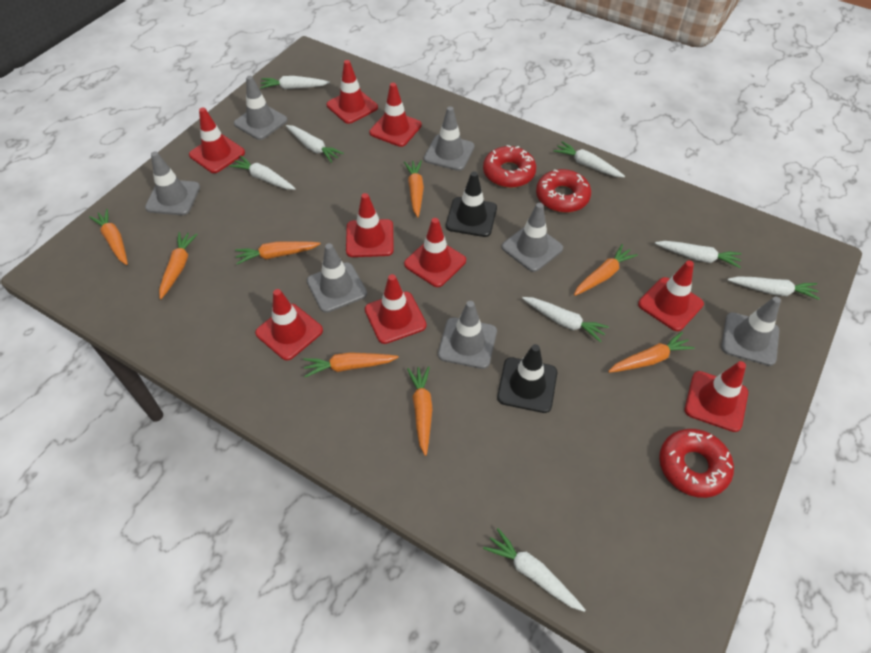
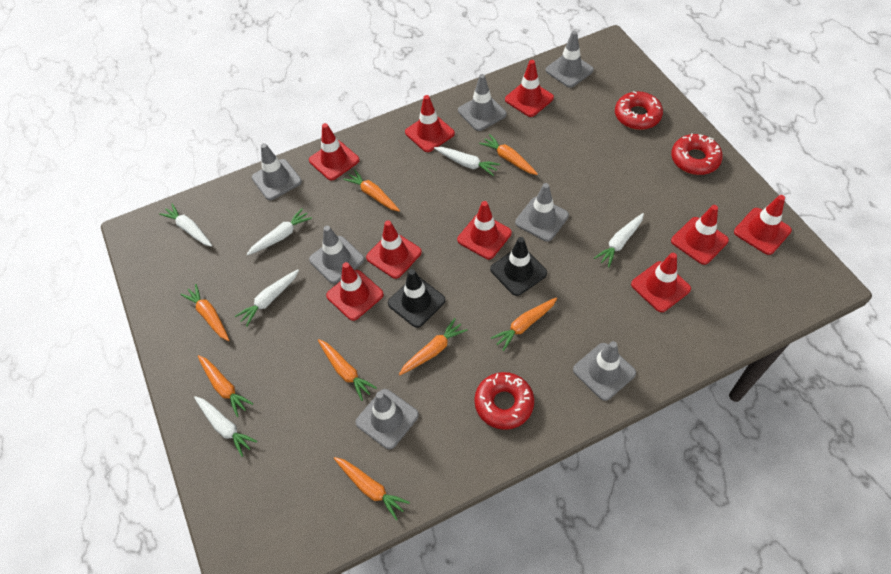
white carrot: [229,155,296,190] [260,76,330,89] [286,125,344,163] [483,528,585,612] [522,297,609,342] [553,141,625,178] [655,241,742,268] [728,276,820,300] = 8 -> [159,204,212,247] [194,396,257,457] [235,269,299,327] [246,208,312,256] [434,147,500,176] [594,213,644,268] = 6

